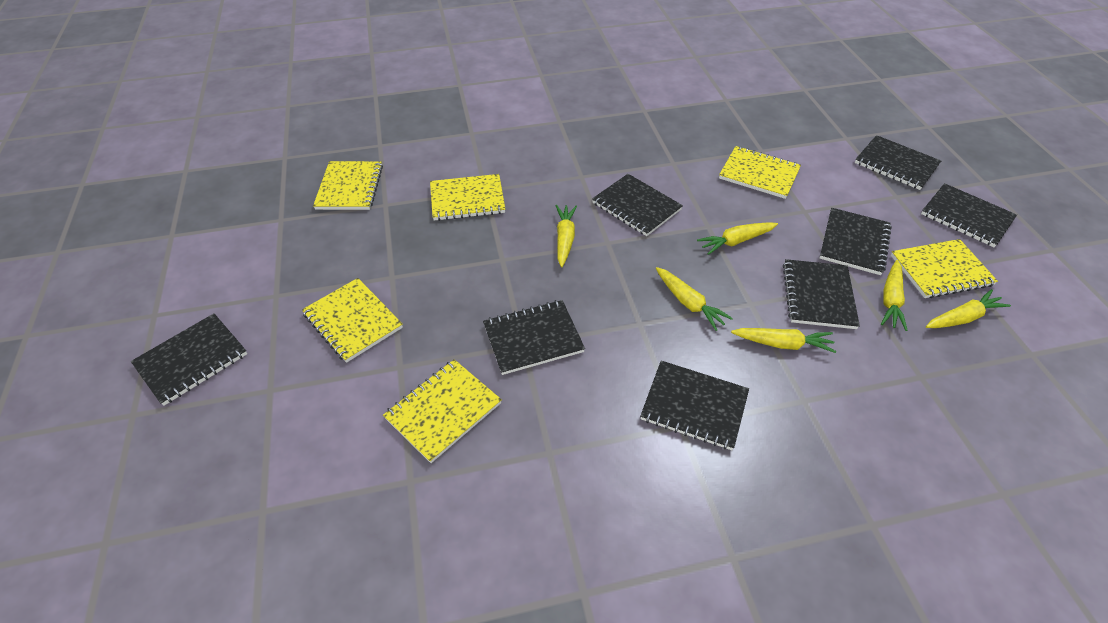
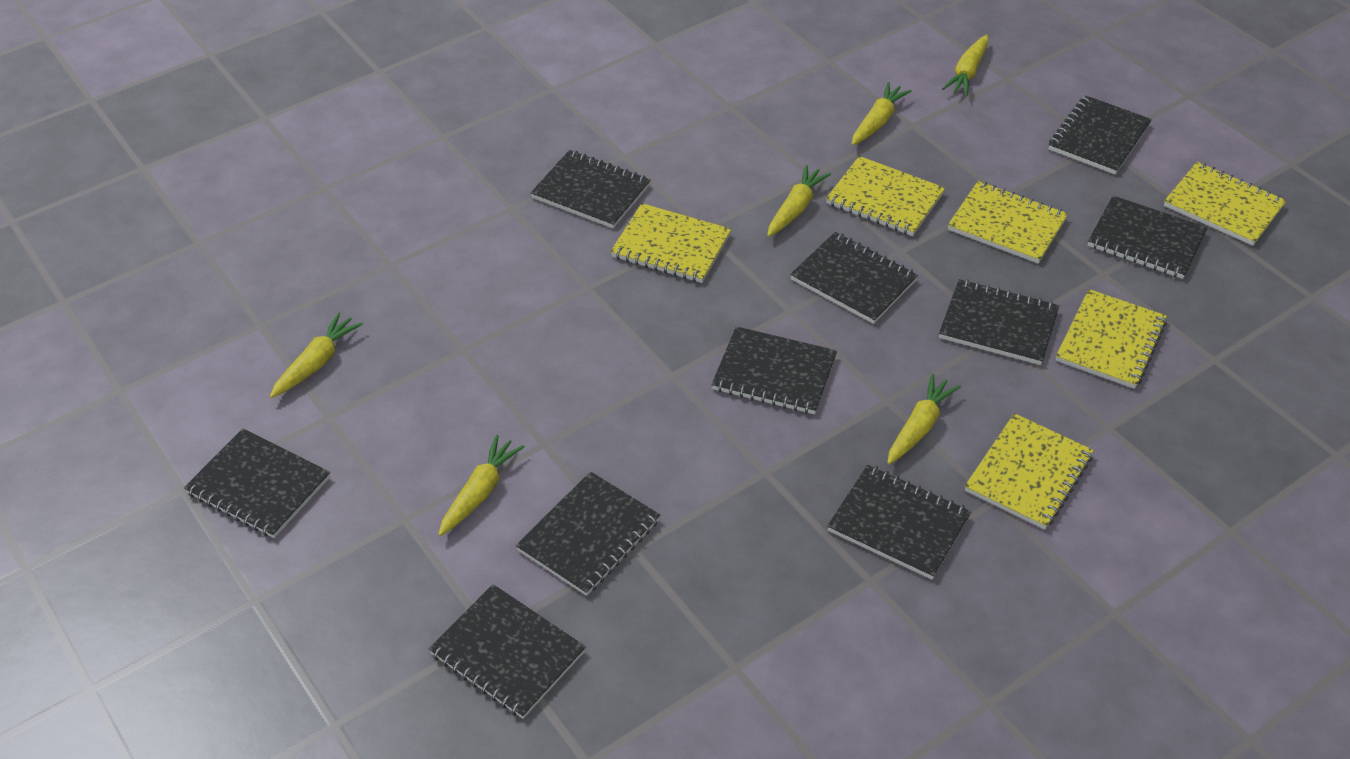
black notebook: [131,314,247,406] [483,300,585,375] [592,174,683,236] [640,361,749,450] [783,259,860,329] [819,208,892,275] [855,135,941,190] [921,183,1017,247] = 8 -> [184,429,330,538] [429,584,586,719] [516,472,660,596] [531,150,651,228] [712,326,837,414] [790,232,918,324] [827,465,972,579] [939,279,1059,365] [1049,95,1152,174] [1088,196,1208,279] = 10

